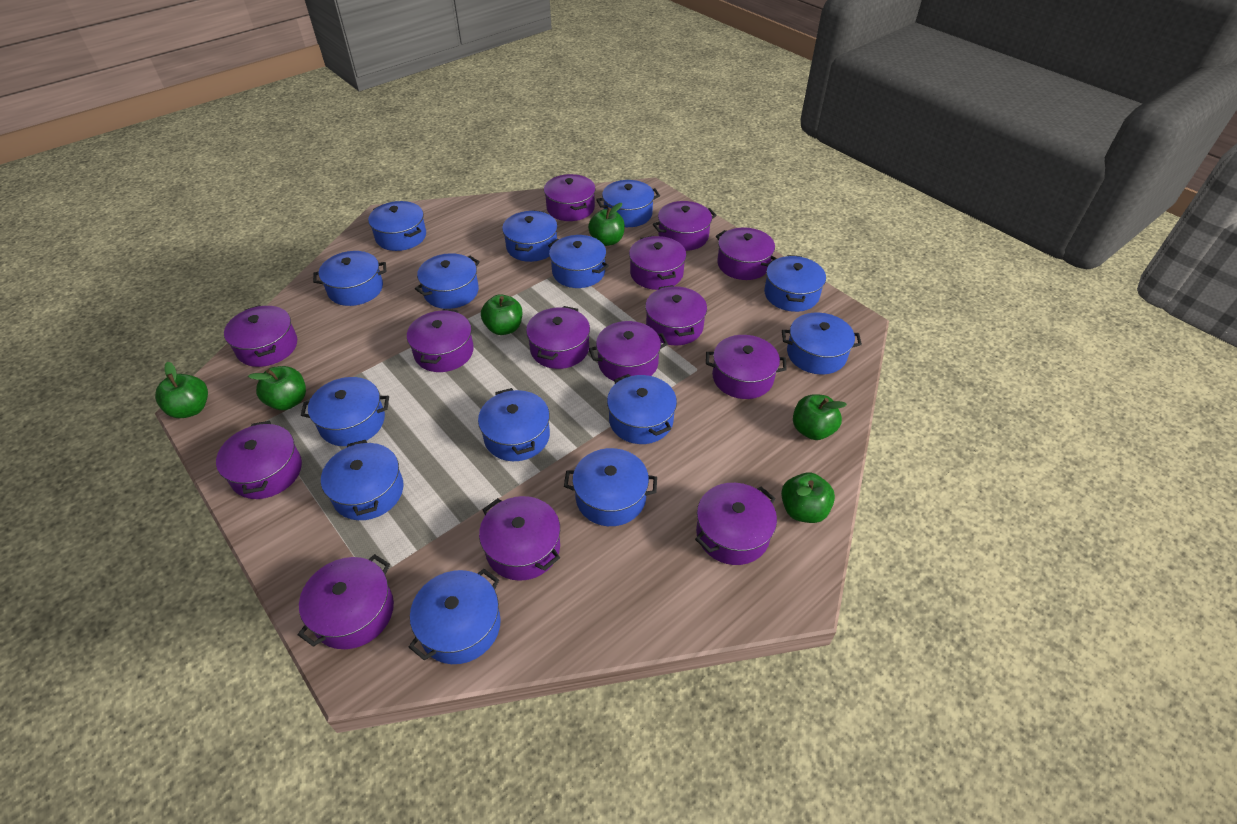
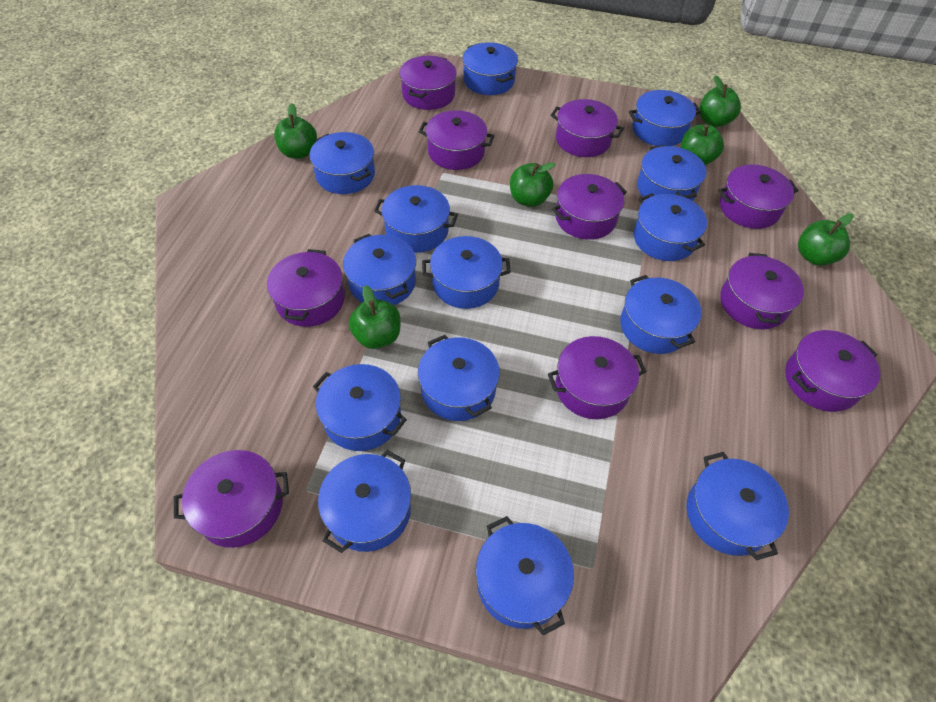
purple pot: [216,421,302,499] [224,305,297,367] [298,554,394,649] [407,309,474,372] [479,496,560,581] [526,306,590,369] [544,174,596,221] [589,321,668,381] [629,236,686,290] [645,285,707,345] [653,201,717,251] [695,483,777,565] [706,335,787,399] [716,227,777,280] = 14 -> [174,450,289,548] [267,249,345,327] [399,56,457,110] [419,110,494,170] [548,336,647,419] [551,99,624,157] [552,174,627,240] [718,164,799,229] [720,253,804,329] [785,330,880,412] = 10

